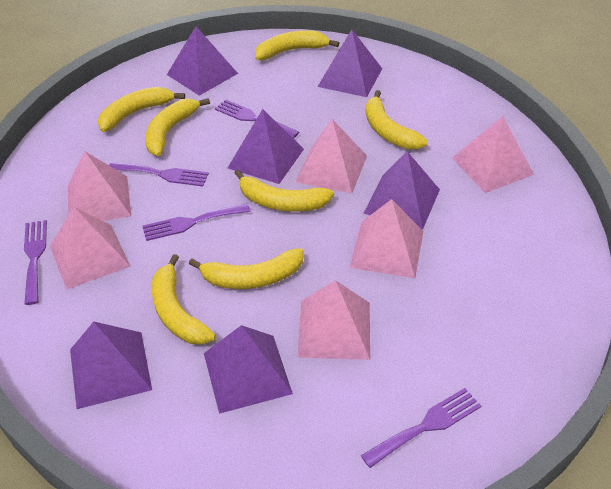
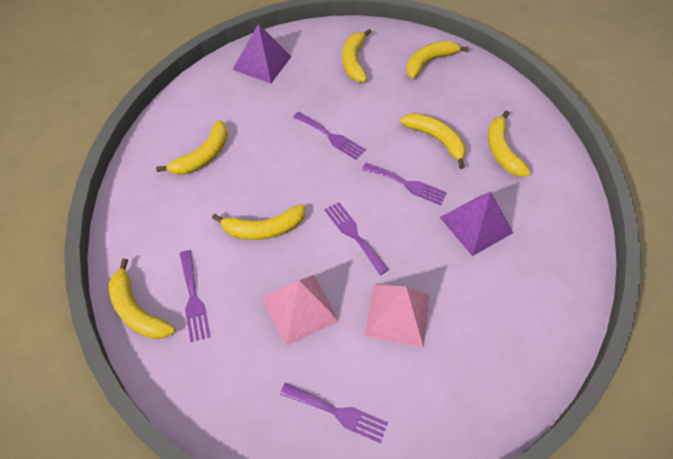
pink pyramid: [50,207,131,290] [68,151,131,221] [295,119,367,193] [298,280,370,360] [350,199,423,278] [452,116,534,193] = 6 -> [262,275,339,346] [365,284,430,348] = 2
purple pyramid: [70,321,152,409] [167,26,238,96] [204,325,293,414] [228,109,304,184] [318,29,382,97] [363,151,440,230] = 6 -> [232,24,292,83] [440,192,513,256] = 2

